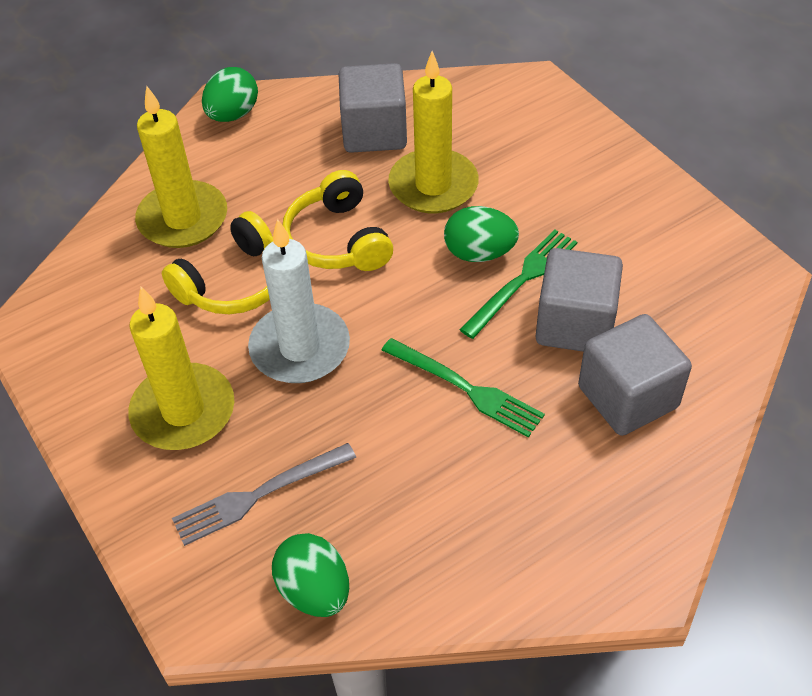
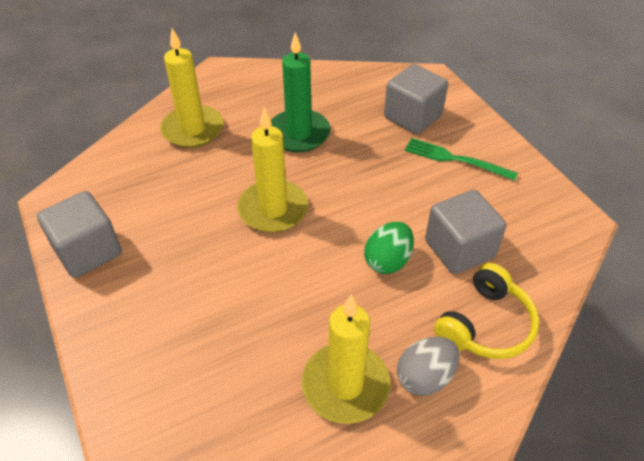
green candle: none = 0 -> [271,32,330,152] = 1
green egg: [202,67,258,122] [272,533,349,617] [444,206,519,262] = 3 -> [364,222,414,274] = 1
green fork: [382,338,545,438] [459,230,577,339] = 2 -> [405,138,518,181] = 1
grey egg: none = 0 -> [397,337,460,396] = 1
grey fork: [172,443,356,546] = 1 -> none = 0
white candle: [248,219,350,383] = 1 -> none = 0
yellow headphones: [162,211,273,314] [283,170,393,271] = 2 -> [434,263,539,359] = 1

